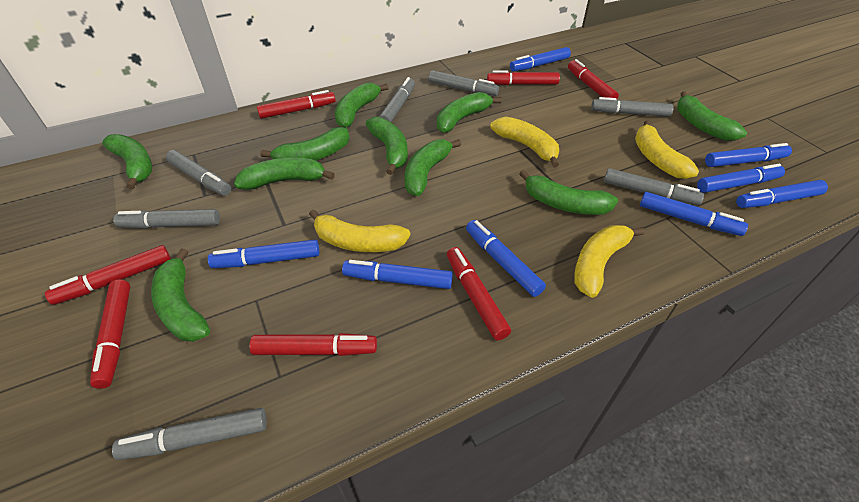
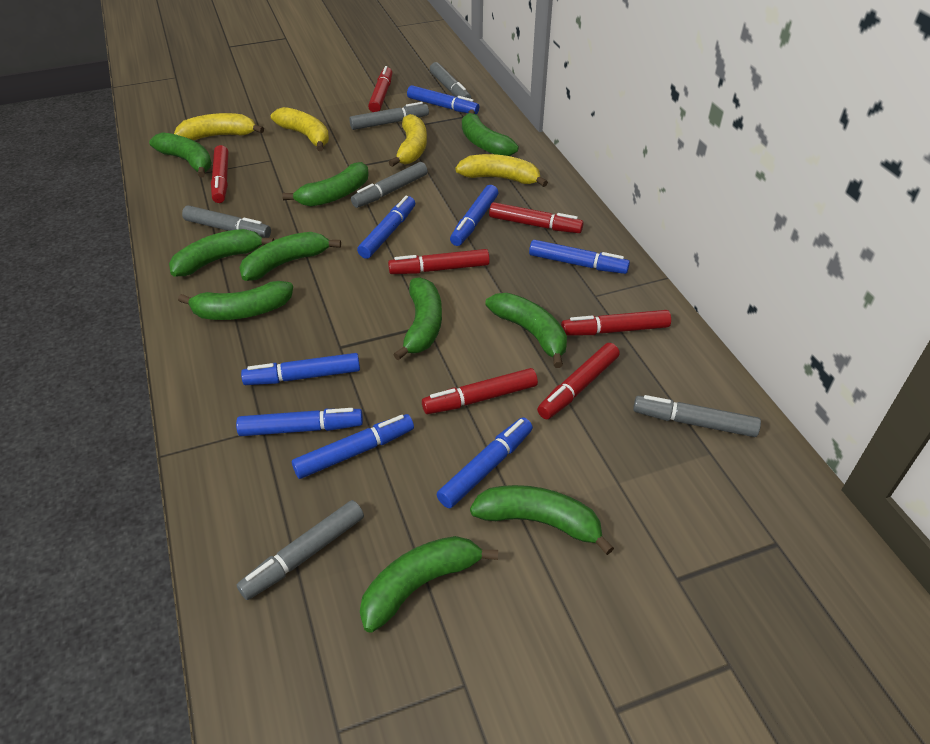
grey marker: [112,408,267,460] [113,209,220,229] [166,150,231,196] [379,77,415,122] [429,70,499,96] [591,97,674,117] [604,168,704,206] = 7 -> [182,206,271,238] [237,500,364,600] [349,102,429,130] [351,162,428,208] [430,62,471,99] [633,395,761,437] = 6

